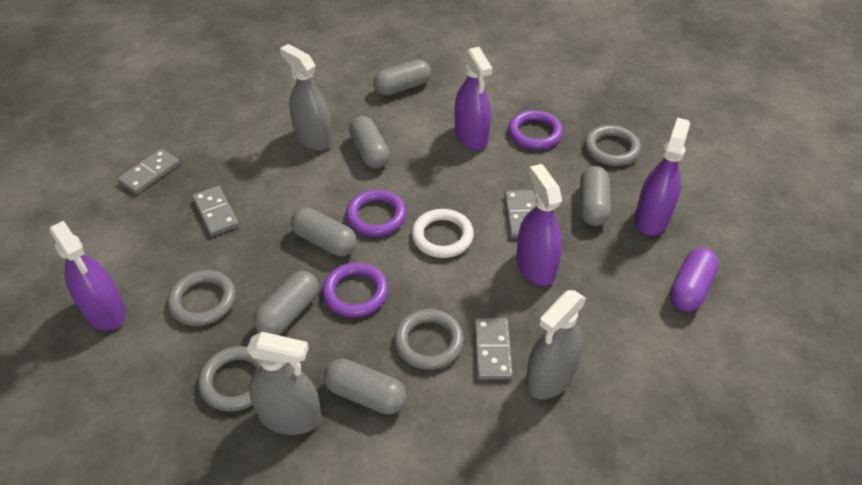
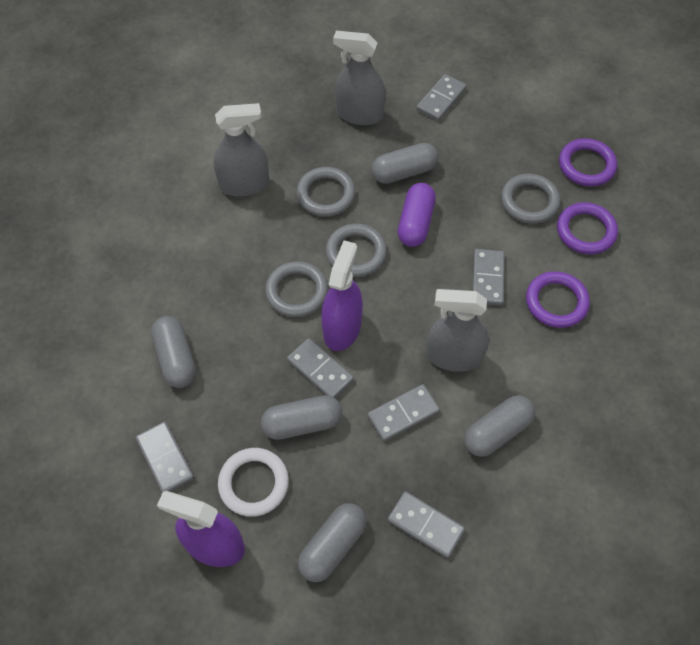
grey capsule: [254,271,319,335] [291,208,357,256] [324,358,407,415] [349,116,390,169] [373,59,431,96] [580,166,611,226] = 6 -> [151,316,196,388] [261,395,342,440] [298,503,367,582] [371,143,438,184] [464,395,535,457] = 5
grey domino: [117,149,180,194] [192,186,239,236] [474,318,513,380] [504,190,536,238] = 4 -> [136,422,194,493] [287,338,354,398] [367,384,440,441] [388,491,465,558] [416,74,467,121] [472,249,505,306] = 6
purple spray bottle: [49,221,126,331] [455,47,492,150] [516,164,562,286] [635,118,690,235] = 4 -> [157,491,245,567] [321,241,363,351] = 2

